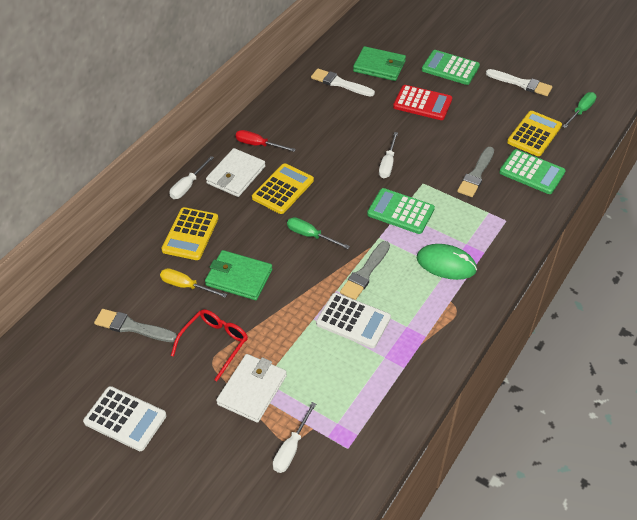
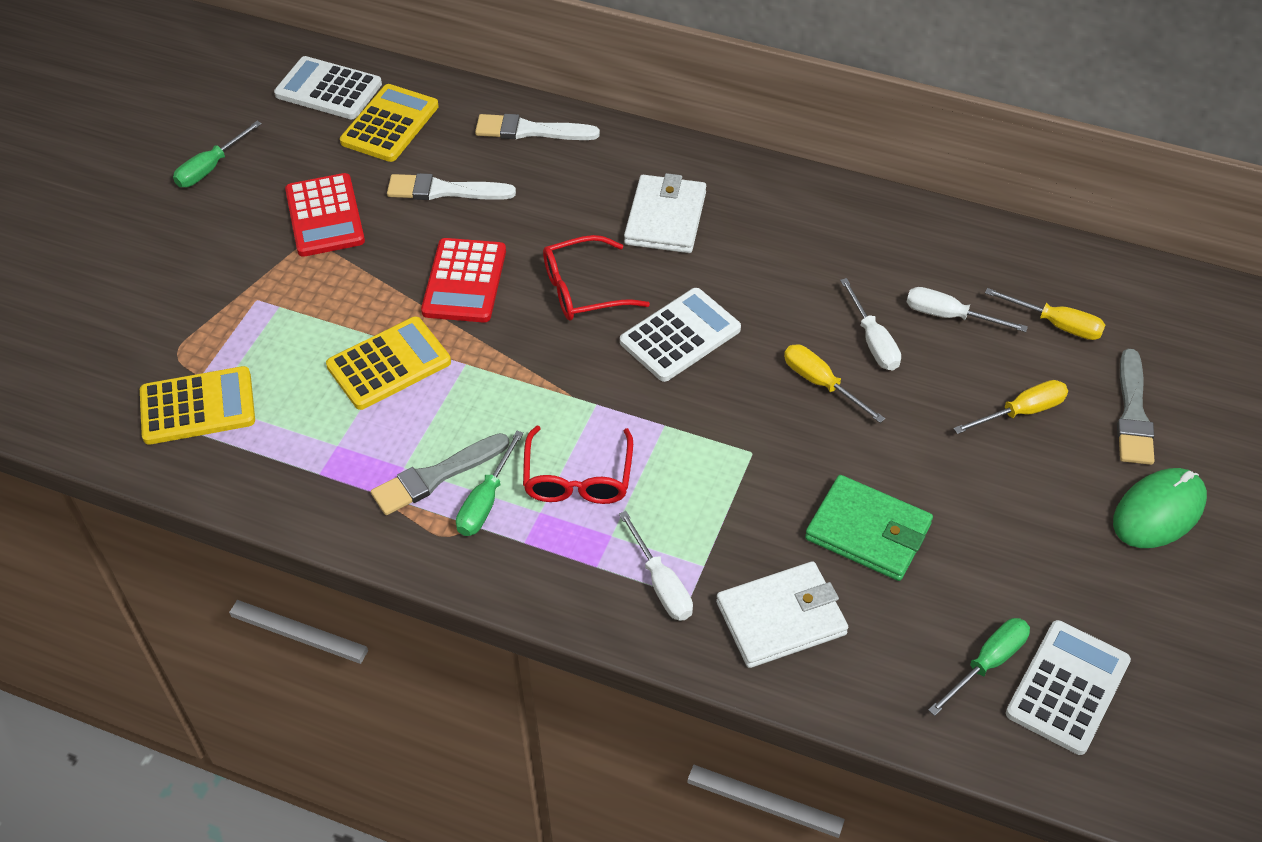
green calculator: [367,188,435,234] [422,50,480,85] [499,149,566,194] = 3 -> none = 0
green screwdriver: [287,217,350,249] [562,92,597,128] = 2 -> [173,121,262,187] [456,431,524,536] [928,618,1030,716] = 3
green wallet: [205,250,272,300] [353,46,406,81] = 2 -> [805,475,933,581] = 1
grey brush: [94,309,177,342] [340,241,390,300] [457,147,494,197] = 3 -> [371,433,509,515] [1117,349,1154,465] = 2
red calculator: [393,85,452,120] = 1 -> [285,173,365,257] [421,238,506,323] = 2
red glasses: [171,309,248,381] = 1 -> [523,426,633,504] [543,235,650,320] = 2
red screwdriver: [236,130,296,152] = 1 -> none = 0
white calculator: [83,386,166,451] [316,293,391,348] = 2 -> [274,56,382,119] [620,288,741,382] [1006,620,1131,755] = 3
yellow screwdriver: [160,268,227,298] = 1 -> [784,344,885,423] [953,380,1068,434] [985,288,1105,340] = 3

